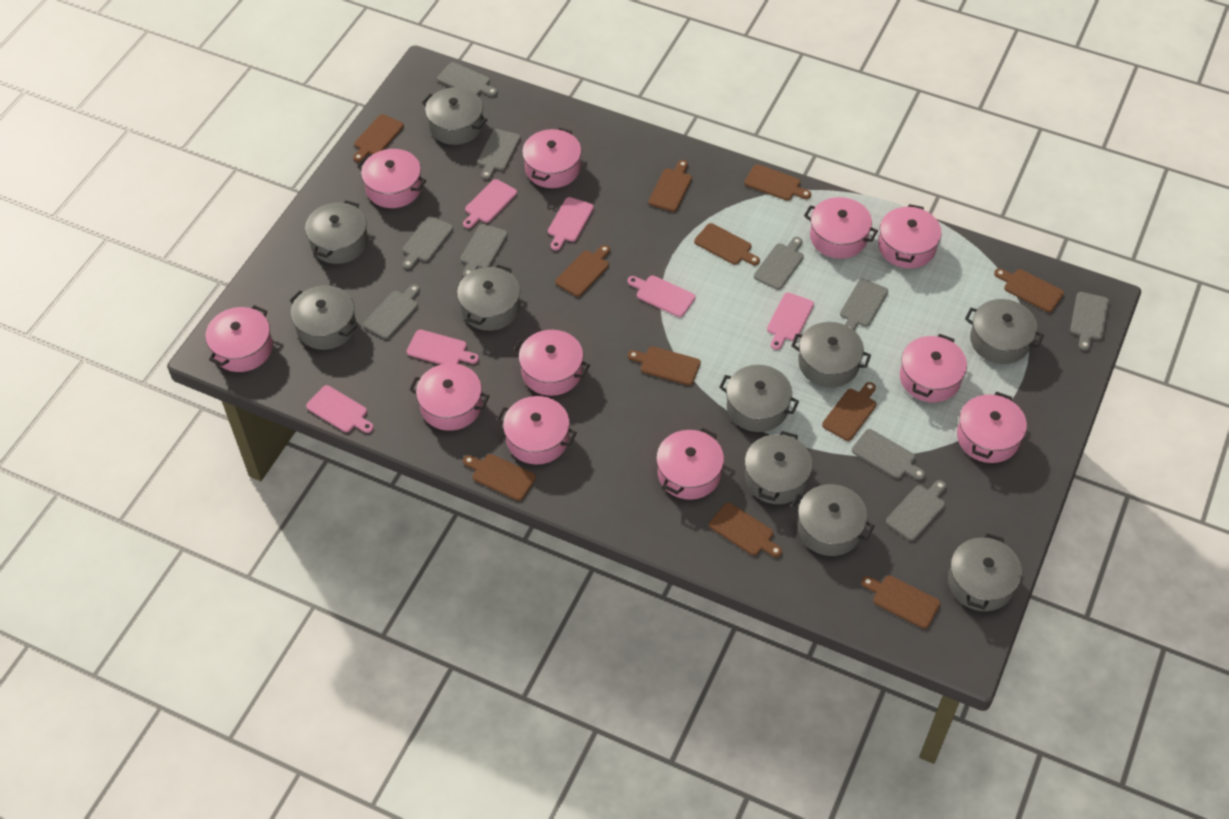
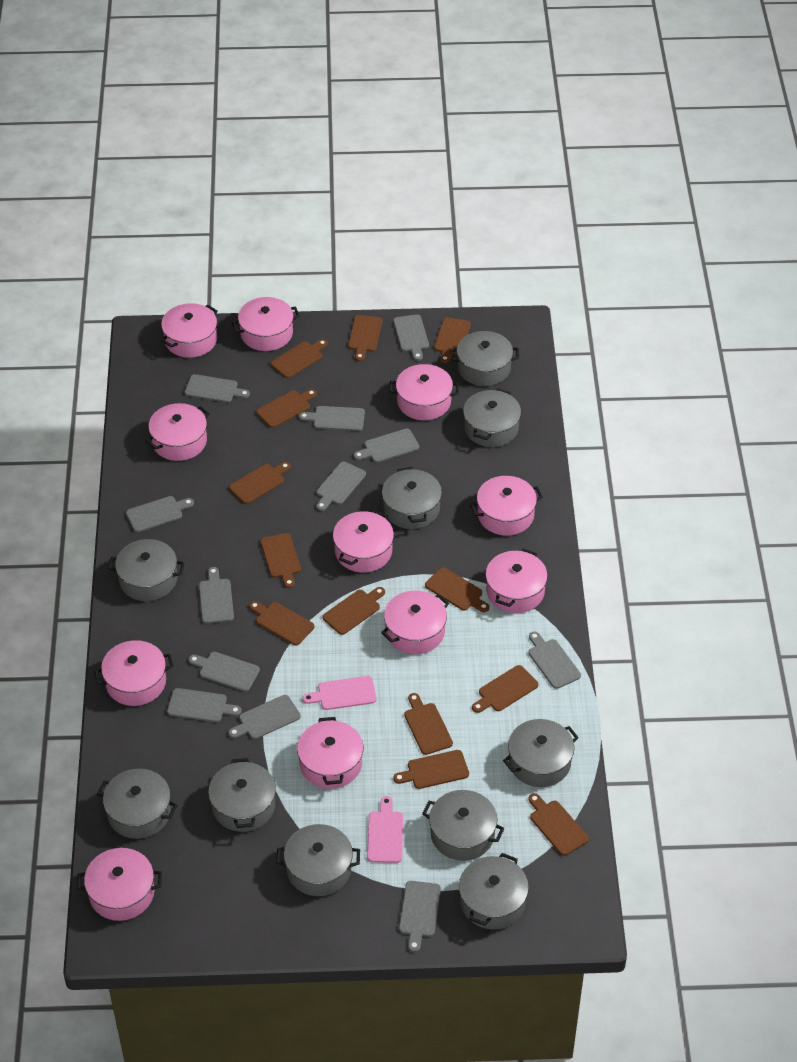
brown cutting board: [353,114,404,162] [463,454,536,501] [555,245,610,297] [628,346,701,385] [648,160,692,212] [694,223,760,266] [709,503,782,557] [744,164,811,201] [822,382,877,441] [861,576,941,629] [994,268,1064,312] = 11 -> [229,462,291,504] [249,601,314,645] [256,389,317,428] [260,533,301,588] [271,339,328,378] [322,587,385,635] [348,315,382,361] [393,750,469,789] [404,693,453,755] [425,567,489,612] [434,317,471,364] [472,665,539,713] [528,793,589,856] = 13
grey cutting board: [363,284,420,339] [402,216,453,269] [437,62,497,96] [460,224,508,277] [478,129,521,180] [754,237,804,290] [840,279,888,330] [852,429,925,480] [886,480,946,541] [1070,292,1109,351] = 10 -> [126,496,194,532] [167,688,241,722] [185,374,250,403] [189,652,260,692] [199,567,234,624] [228,695,301,739] [299,406,365,431] [316,462,366,511] [354,429,419,462] [393,314,429,361] [399,881,441,952] [528,631,581,689] = 12
pink cutting board: [306,385,374,433] [407,329,479,364] [463,179,517,228] [548,197,594,251] [627,275,695,317] [767,292,814,350] = 6 -> [303,676,376,710] [367,796,403,863] = 2

